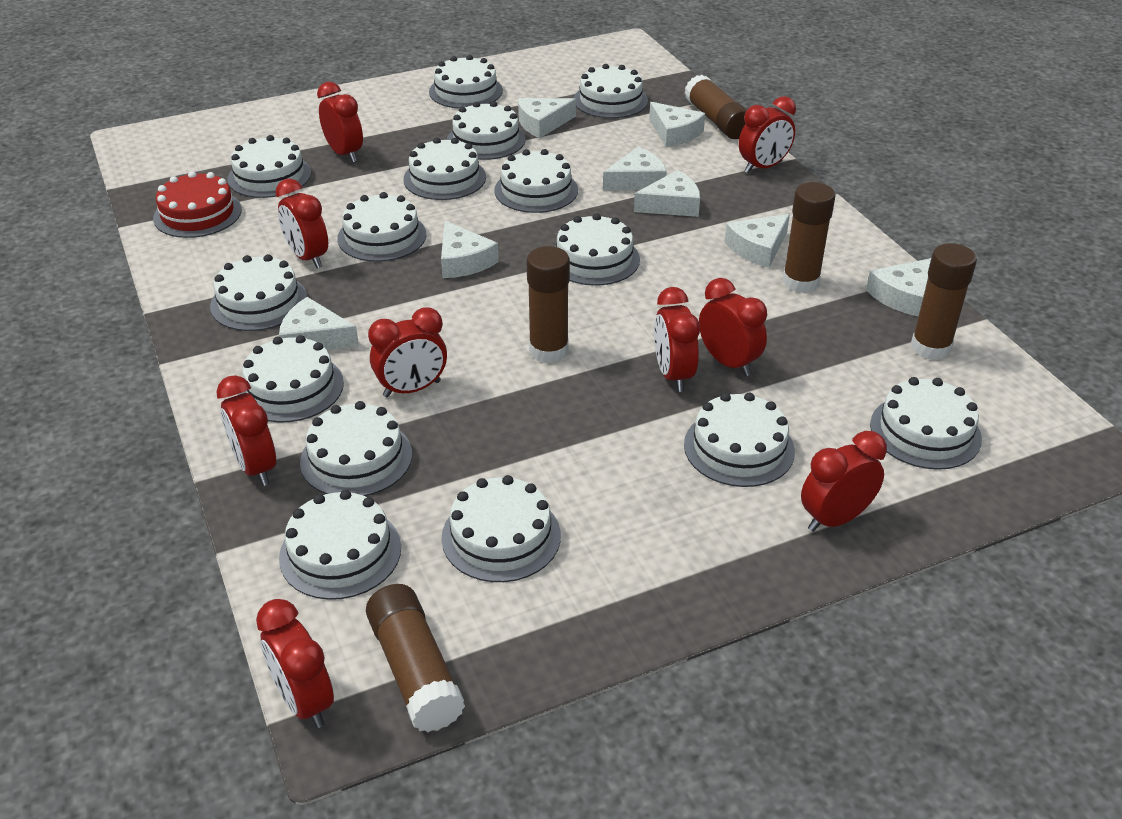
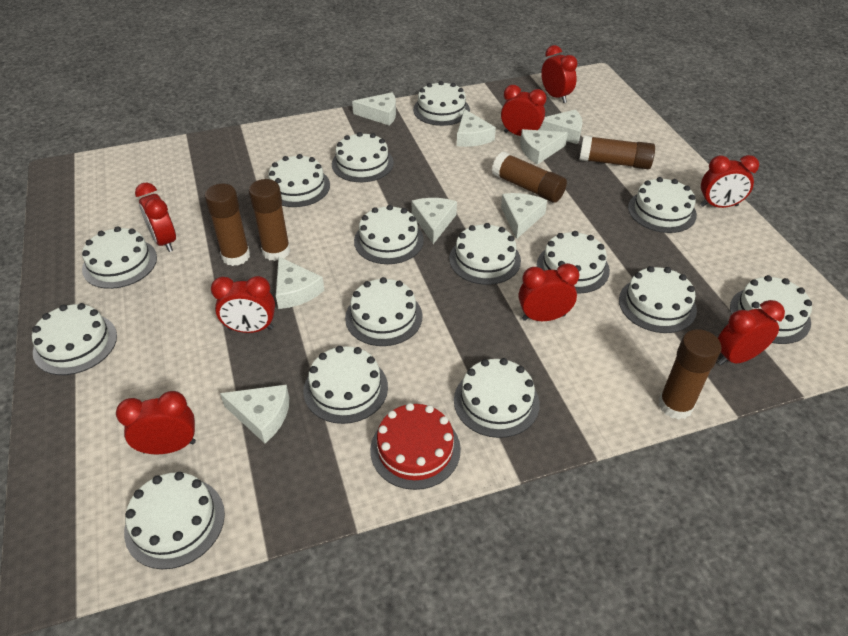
red clock: [217,375,276,486] [256,599,334,728] [275,179,328,268] [317,82,363,163] [368,307,447,398] [654,287,700,392] [699,278,767,376] [739,96,796,173] [801,431,887,532] = 9 -> [116,391,196,454] [135,182,176,252] [211,276,275,333] [501,85,547,136] [519,263,579,321] [541,45,577,103] [700,155,759,208] [718,300,785,365] = 8

